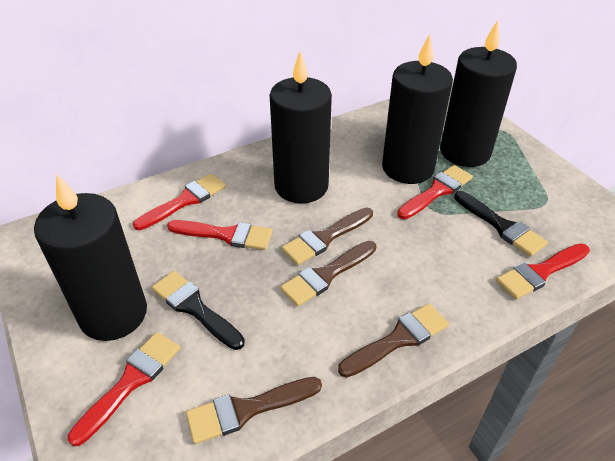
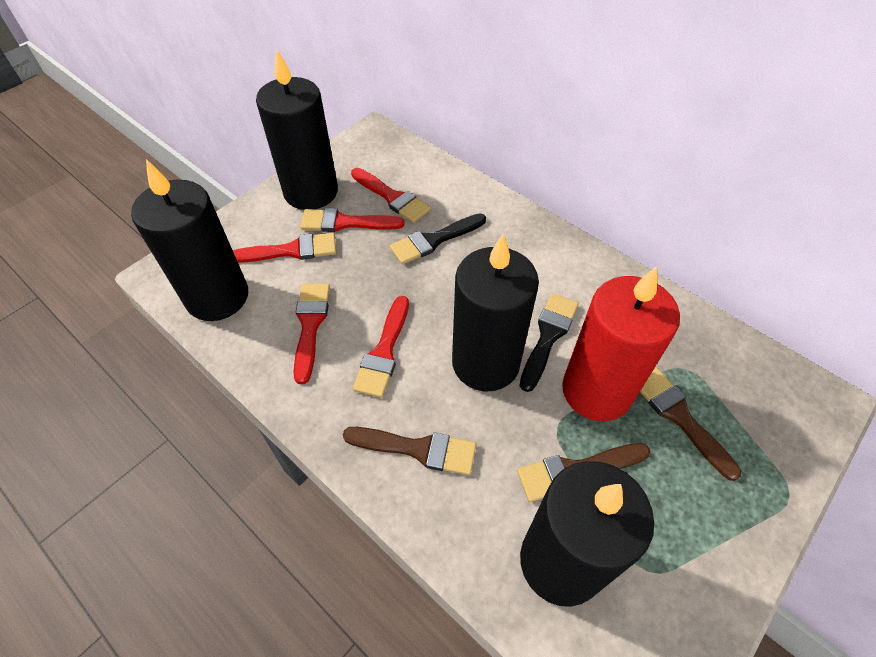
brown brush: [186,377,322,444] [280,241,376,306] [282,208,373,265] [338,303,449,378] = 4 -> [343,427,476,475] [517,443,650,502] [640,367,741,481] = 3
red candle: none = 0 -> [562,266,680,421] = 1

